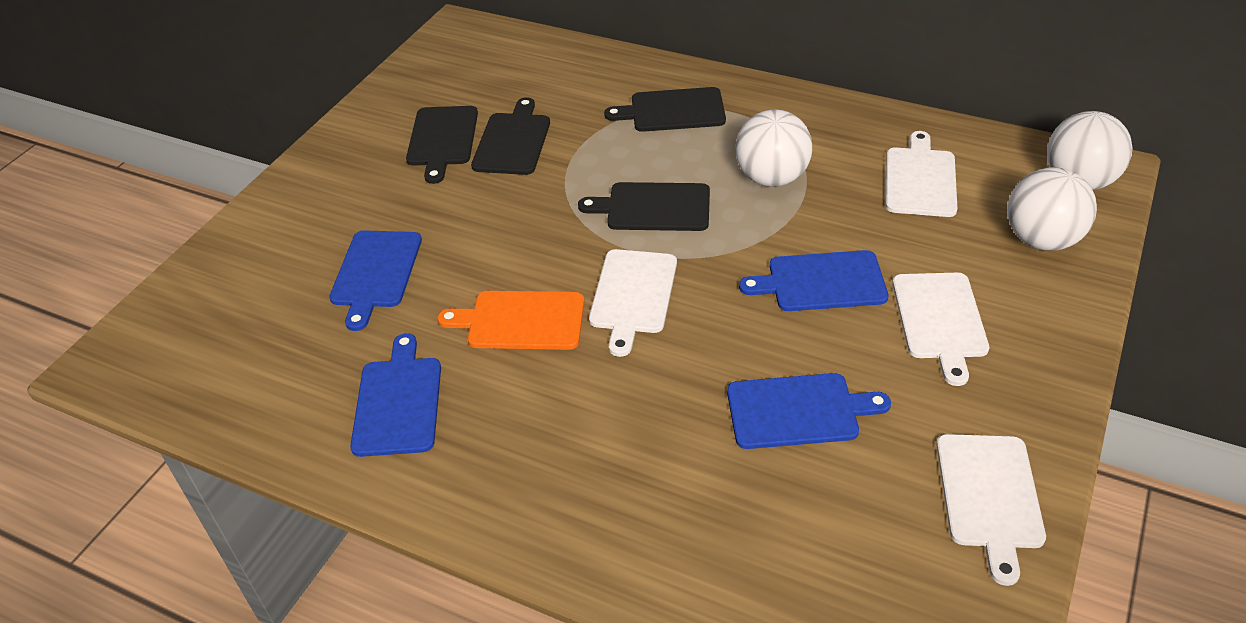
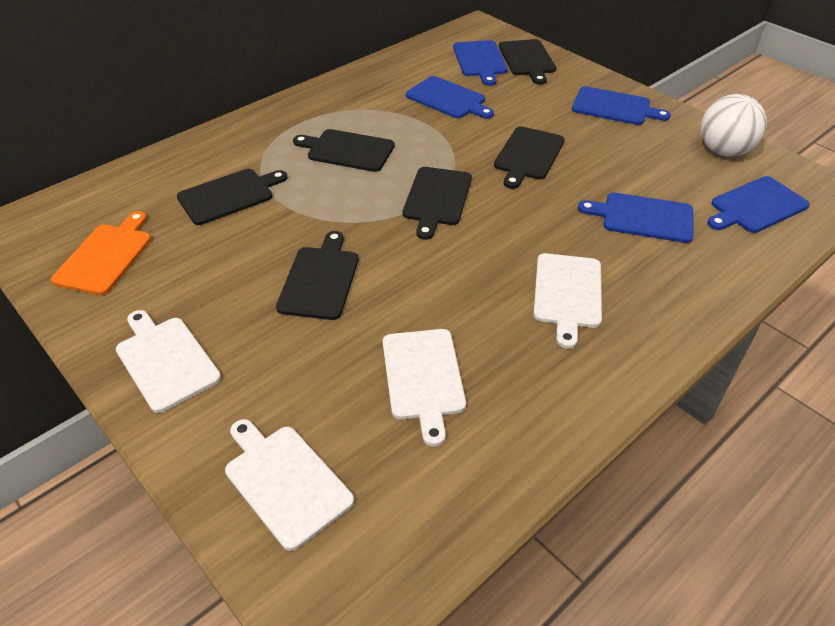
black cutting board: [406,106,478,184] [471,97,550,175] [578,182,710,231] [604,87,726,132] = 4 -> [177,169,288,225] [276,231,359,320] [293,129,395,172] [402,167,472,240] [494,126,565,189] [499,39,556,85] = 6
blue cutting board: [329,230,422,331] [350,333,441,457] [727,373,891,449] [739,250,888,311] = 4 -> [406,76,494,119] [453,40,507,86] [572,86,671,125] [578,193,694,243] [707,176,810,233] = 5
white ball: [735,109,813,187] [1008,167,1097,251] [1047,111,1133,190] = 3 -> [701,94,767,157] = 1

